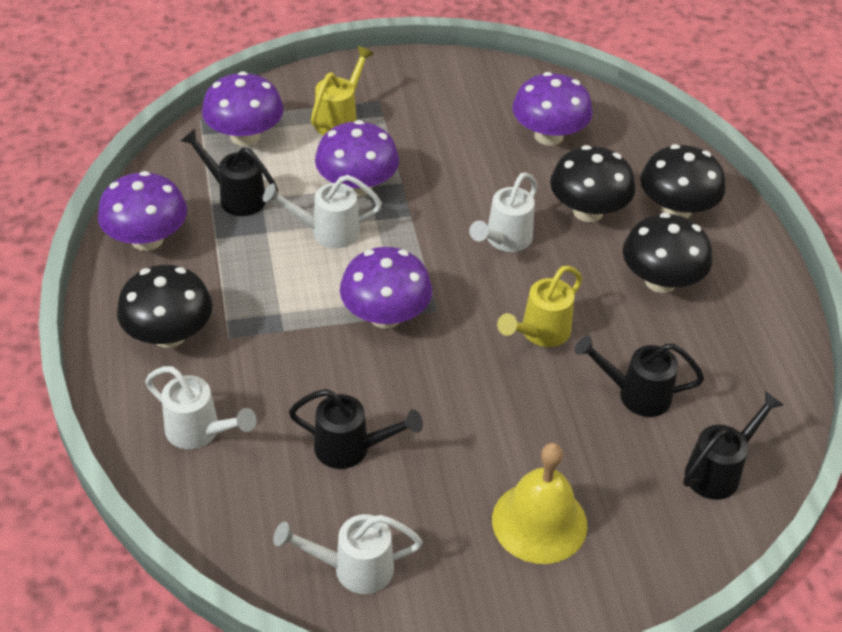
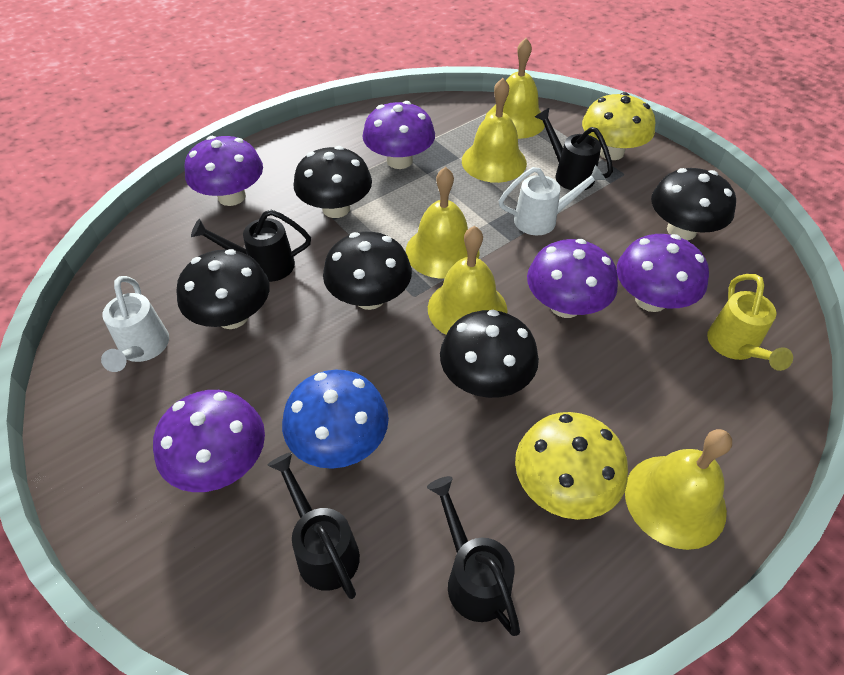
black mushroom: [117,265,213,348] [550,145,635,222] [623,213,712,293] [640,144,726,218] = 4 -> [176,249,270,329] [293,146,372,218] [323,232,412,310] [440,310,539,398] [651,168,736,241] = 5
blue mushroom: none = 0 -> [282,370,389,469] = 1
white watering can: [145,366,257,449] [263,175,382,248] [273,514,423,594] [469,172,537,252] = 4 -> [101,276,169,372] [499,165,606,236] = 2
yellow bell: [492,443,587,564] = 1 -> [406,167,480,278] [428,226,508,335] [462,78,527,183] [485,38,545,139] [625,429,732,550] = 5
yellow mushroom: none = 0 -> [515,412,628,520] [582,92,655,160] = 2
yellow watering can: [311,46,374,135] [497,265,582,347] = 2 -> [707,274,793,371] = 1

